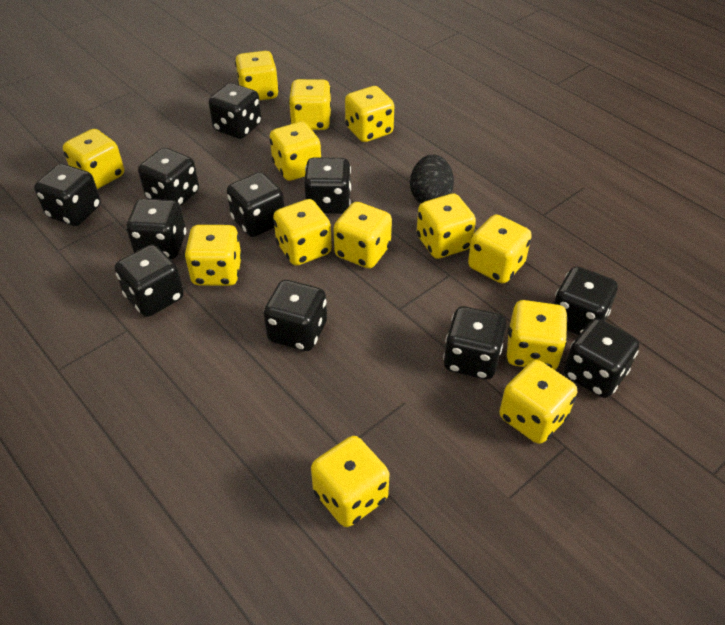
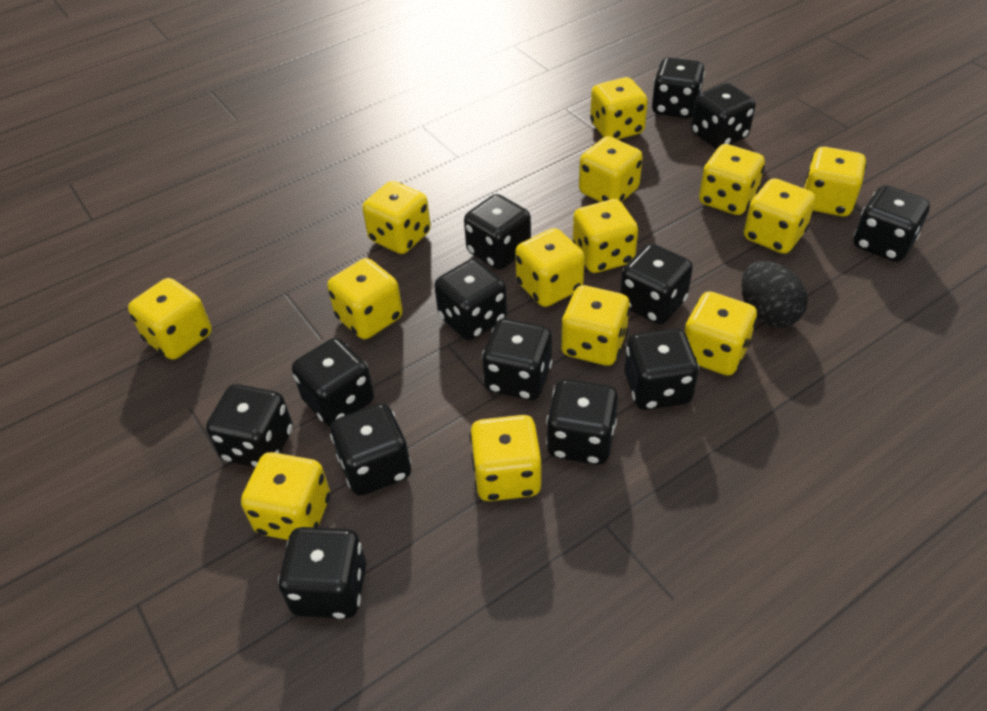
black dice: [34,164,101,226] [115,245,184,317] [126,198,186,259] [138,148,199,206] [209,83,262,139] [227,172,285,237] [264,280,327,351] [304,157,351,214] [443,306,506,380] [554,266,618,335] [564,319,639,398] = 11 -> [206,384,293,468] [278,527,366,619] [292,338,374,426] [330,403,411,496] [434,259,507,340] [464,194,531,270] [482,319,553,400] [546,379,618,465] [620,244,693,324] [625,328,699,410] [652,57,705,118] [691,83,755,149] [854,185,930,262] = 13
yellow dice: [63,129,124,189] [184,225,242,286] [235,51,279,100] [270,122,321,181] [273,199,332,266] [289,79,331,130] [311,436,389,527] [333,202,392,268] [345,86,394,142] [417,194,476,259] [468,214,532,283] [499,360,577,444] [507,300,568,370] = 13 -> [128,278,212,360] [241,452,330,540] [327,258,403,339] [362,181,431,254] [470,415,543,501] [515,228,585,307] [561,285,630,366] [573,199,638,273] [579,136,643,202] [590,77,648,140] [685,291,757,376] [699,144,765,215] [744,178,816,254] [804,147,867,216] = 14

